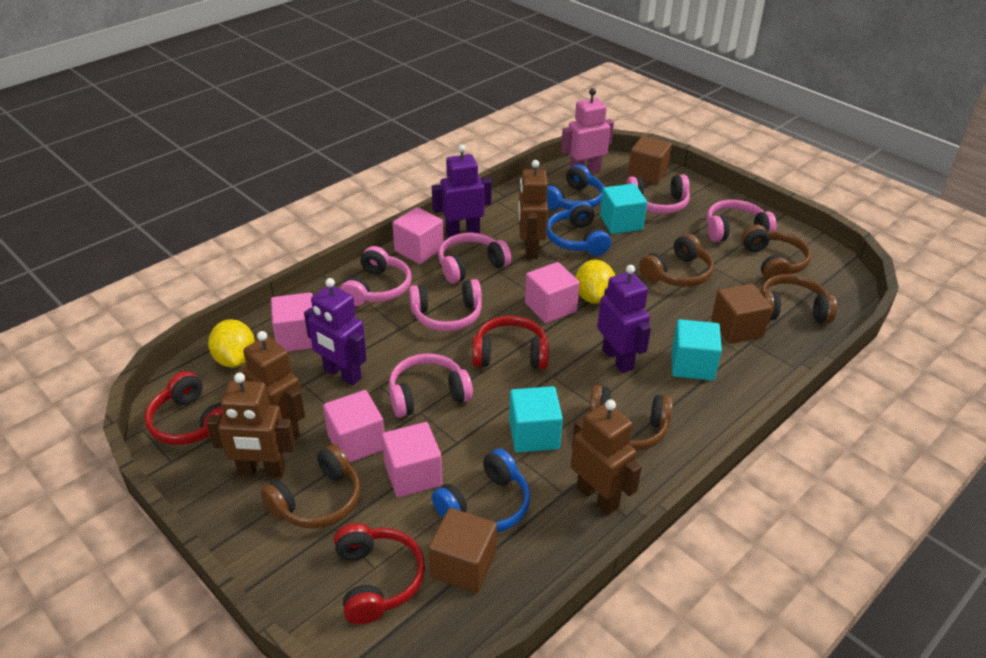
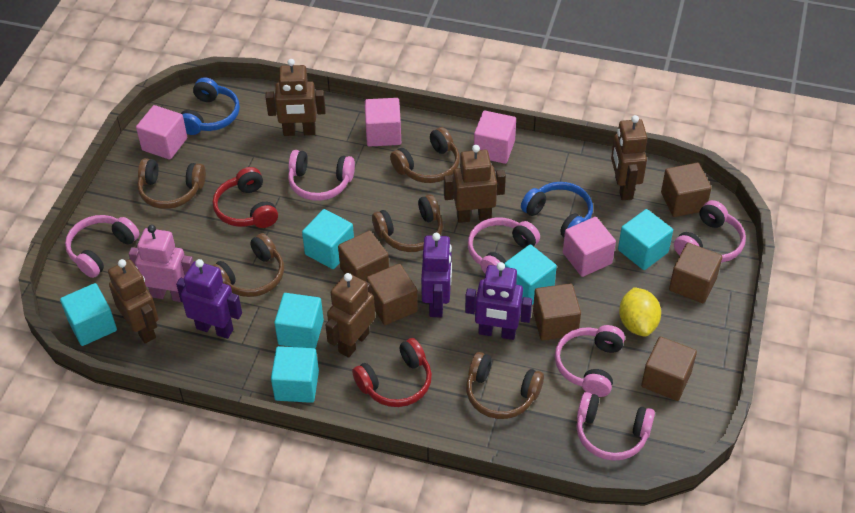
blue headphones: [431,449,531,532] [547,164,604,210] [547,201,611,256] = 3 -> [181,77,240,135] [521,182,593,237] = 2
brown cube: [428,508,497,593] [628,136,672,185] [711,284,772,344] = 3 -> [338,231,389,282] [366,264,418,325] [533,283,581,340] [641,337,697,401] [661,163,711,217] [669,243,722,303] = 6
brown robot: [206,373,295,478] [243,331,305,439] [518,160,548,259] [571,399,642,515] = 4 -> [108,259,158,343] [265,59,326,136] [325,273,375,358] [444,145,506,223] [611,115,647,200] = 5
pink cube: [271,292,313,352] [323,390,384,462] [382,422,442,497] [392,207,444,264] [525,262,580,323] = 5 -> [136,105,187,160] [365,98,401,147] [474,111,516,164] [563,217,616,277] = 4
red headphones: [145,371,223,445] [334,523,425,624] [472,316,549,369] = 3 -> [213,167,278,228] [352,338,432,407] = 2
turquoise cube: [509,386,563,453] [600,184,647,234] [672,319,722,381] = 3 -> [60,283,117,346] [271,346,319,403] [274,293,324,349] [302,209,354,269] [504,244,557,305] [618,209,673,270] = 6
yellow lemon: [208,319,255,368] [575,260,615,304] = 2 -> [619,287,661,336] = 1

